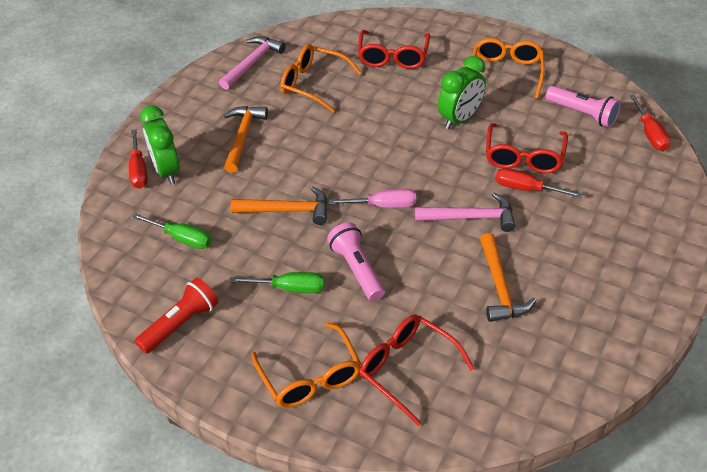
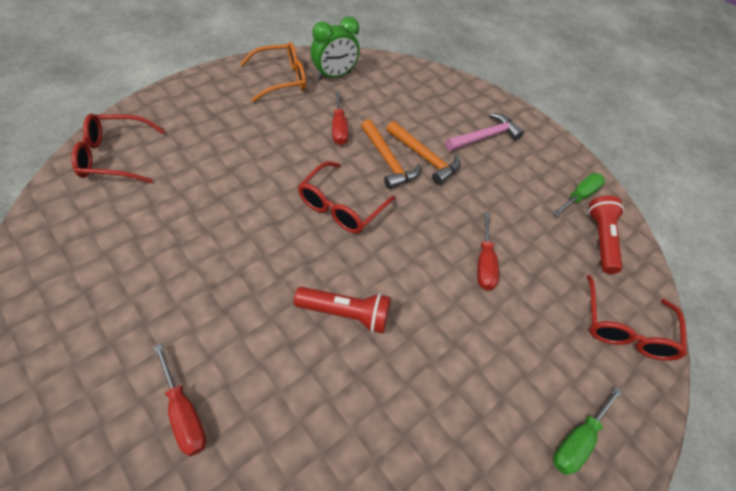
green clock: [140,105,180,185] [438,56,486,129] = 2 -> [311,17,360,80] = 1
orange glasses: [252,322,361,408] [281,44,362,112] [472,38,545,99] = 3 -> [240,42,306,102] = 1
orange hammer: [224,106,268,173] [231,186,327,225] [480,233,536,322] = 3 -> [361,119,421,189] [387,121,461,185] = 2
pink flashlight: [327,222,385,301] [546,86,621,128] = 2 -> none = 0
pink hammer: [219,36,286,90] [415,193,516,232] = 2 -> [445,113,524,151] = 1
pink screwdriver: [329,189,416,208] = 1 -> none = 0
red flashlight: [135,278,218,354] = 1 -> [294,287,390,334] [588,196,624,274] = 2

